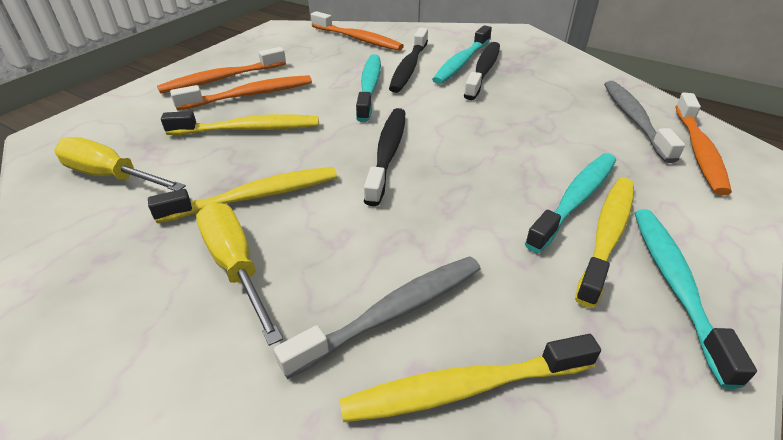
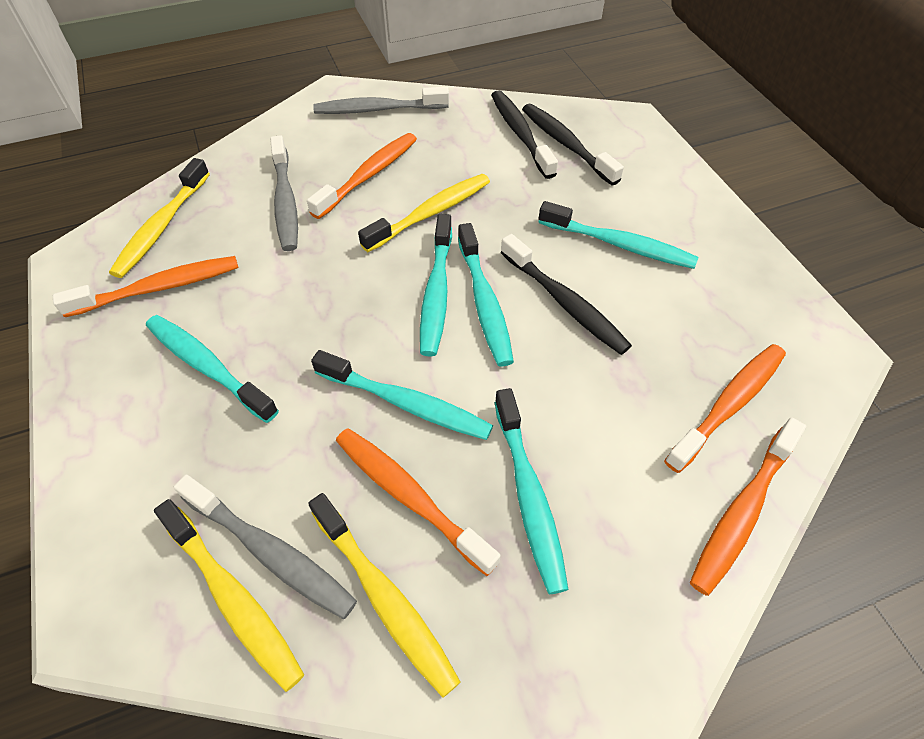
grey toothbrush: [274,256,481,379] [604,81,685,163] = 2 -> [174,474,357,619] [270,135,298,251] [313,87,449,114] = 3
orange toothbrush: [157,47,286,94] [170,75,312,110] [311,11,404,51] [675,92,732,195] = 4 -> [53,256,239,317] [307,133,417,219] [336,428,501,576] [664,344,786,473] [690,417,806,596] = 5
turquoise toothbrush: [356,54,381,122] [432,25,492,84] [525,153,616,253] [634,209,757,389] = 4 -> [146,315,279,423] [311,350,493,440] [420,214,452,356] [458,223,514,367] [494,388,569,594] [539,201,698,269] = 6
yellow screwdriver: [54,137,186,191] [196,202,283,346] = 2 -> none = 0

